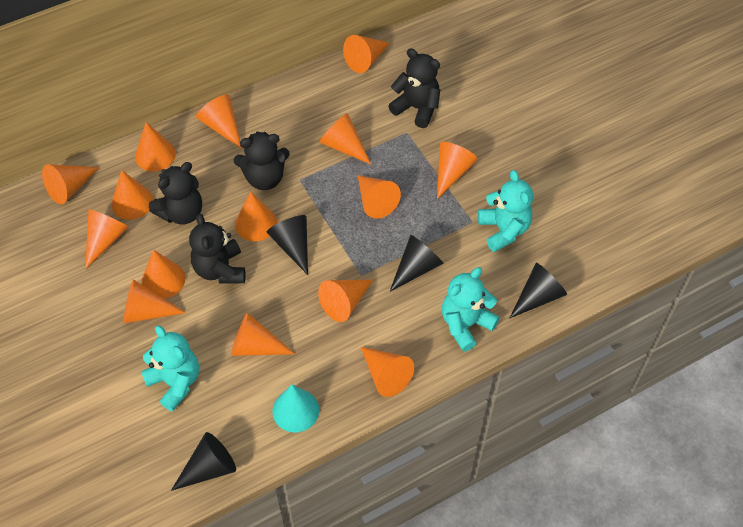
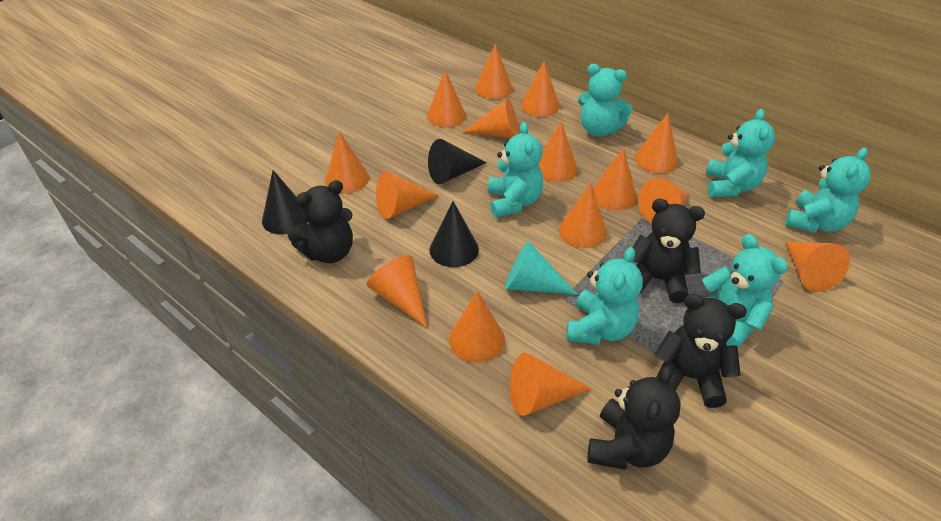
black cone: [171,432,236,491] [266,215,308,275] [390,235,443,292] [510,263,567,318] = 4 -> [262,170,308,235] [428,139,487,184] [430,201,479,267] = 3
turquoise teddy bear: [141,325,199,412] [442,267,500,352] [478,170,533,252] = 3 -> [488,122,543,218] [566,247,643,345] [578,64,633,136] [702,234,788,348] [706,109,775,197] [785,147,871,233] = 6

